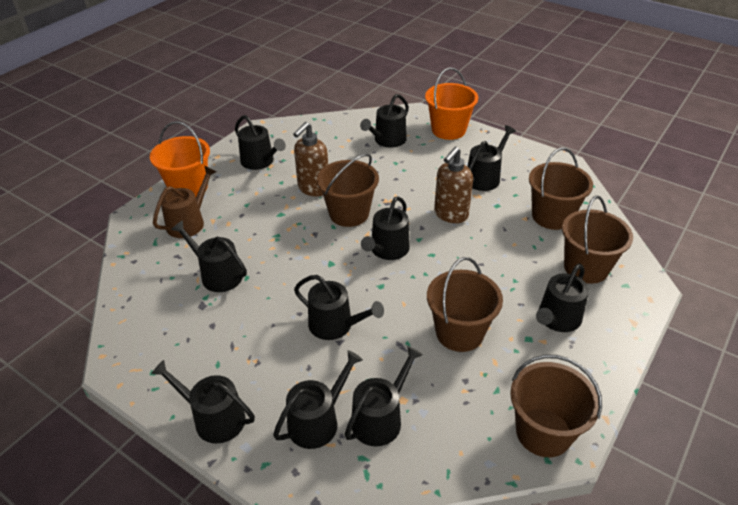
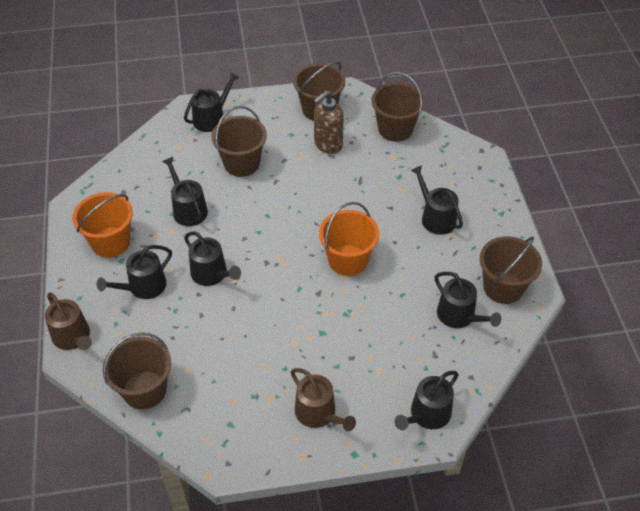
black watering can: [151,360,255,444] [171,220,247,292] [235,115,286,170] [273,350,363,449] [294,275,384,340] [345,346,423,446] [360,94,409,148] [361,196,410,260] [467,125,516,191] [536,263,589,332] = 10 -> [97,245,172,299] [162,157,208,226] [184,72,239,132] [184,231,241,286] [395,371,459,430] [410,165,463,235] [435,272,501,328] = 7
brown soap dispenser: [293,122,328,196] [434,147,473,223] = 2 -> [314,90,344,154] = 1
brown watering can: [153,166,217,238] = 1 -> [45,292,92,350] [291,368,356,431] = 2

